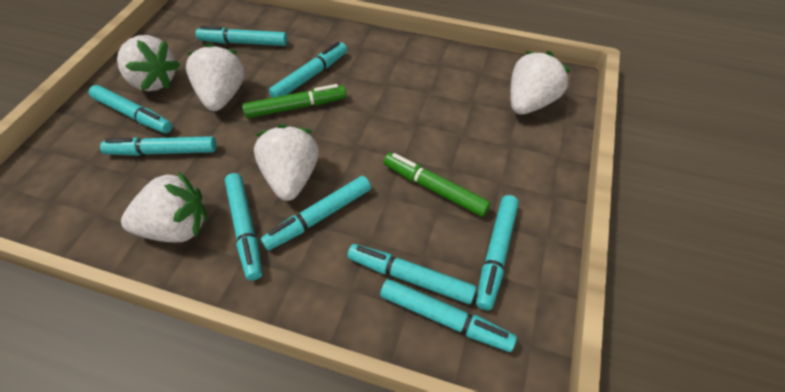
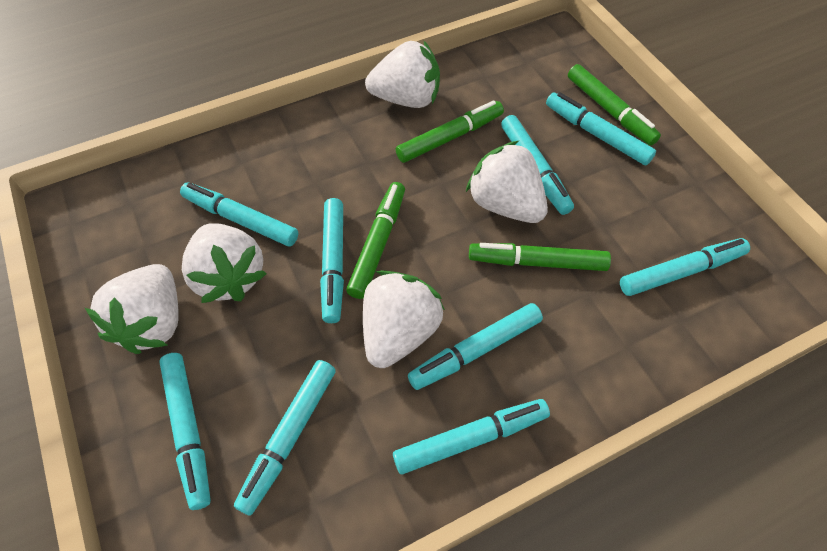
green marker: [242,84,346,118] [383,153,490,217] = 2 -> [346,182,405,299] [396,100,504,163] [469,243,611,271] [568,64,661,146] = 4

